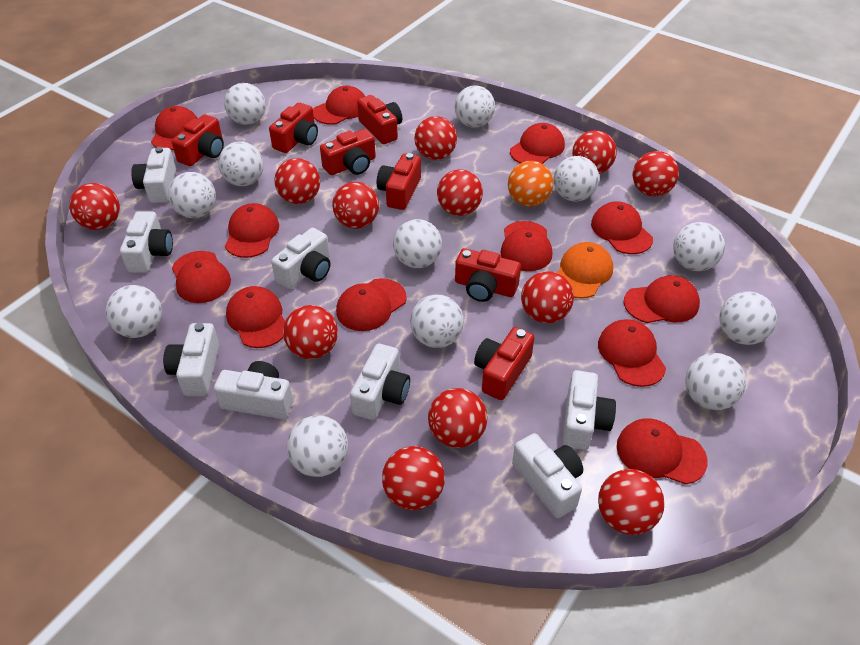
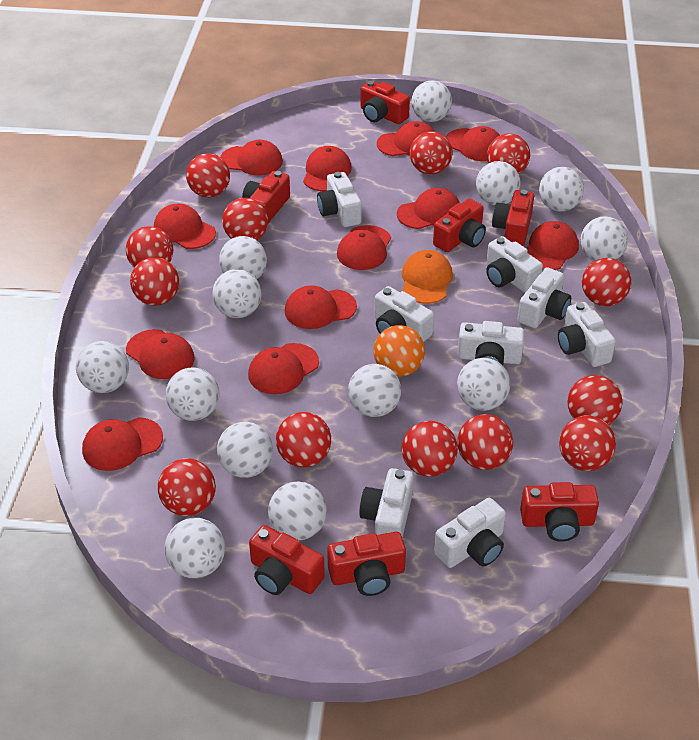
red ball: [69,183,120,230] [274,158,320,204] [283,305,338,359] [332,182,379,229] [382,446,445,510] [414,116,457,160] [428,388,487,448] [437,169,483,216] [521,271,574,323] [572,130,617,174] [598,469,665,535] [633,151,679,197] = 12 -> [126,226,173,267] [130,257,179,306] [158,459,216,516] [186,153,230,198] [222,198,268,240] [276,412,331,467] [402,421,458,477] [410,131,452,175] [457,414,513,470] [487,134,530,174] [559,416,616,471] [567,375,622,425] [582,258,631,306] = 13
white ball: [105,285,162,338] [168,172,216,218] [218,141,264,186] [224,83,266,125] [287,415,348,477] [393,219,442,268] [410,295,464,348] [455,85,495,127] [554,156,599,202] [673,222,725,271] [685,353,746,410] [719,291,777,345] = 12 -> [76,341,129,393] [164,518,225,578] [166,368,220,421] [212,269,262,318] [217,422,273,478] [219,236,267,279] [268,481,327,540] [348,364,401,417] [411,80,452,122] [457,358,510,411] [476,161,520,205] [539,167,584,212] [581,216,628,261] = 13

